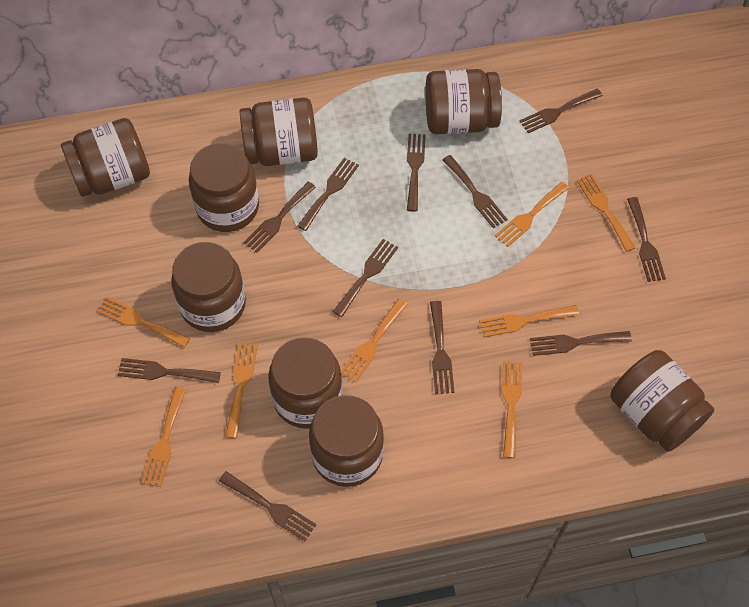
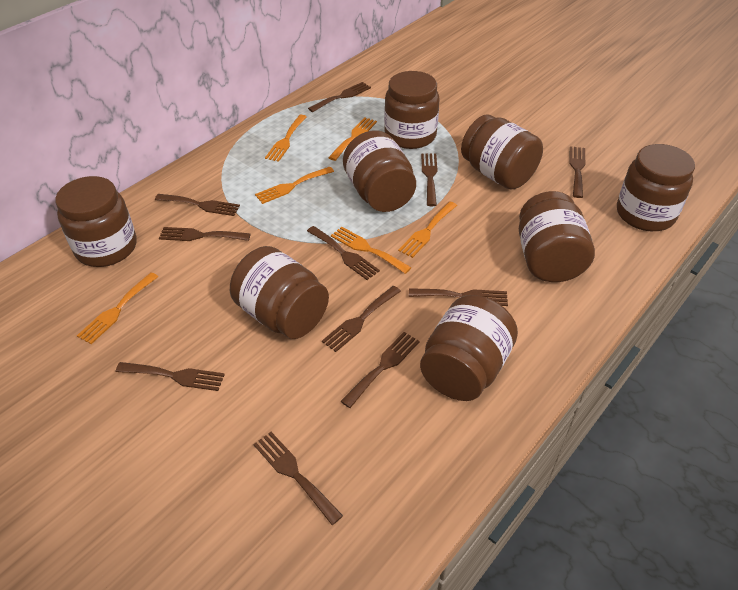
orange fork: [97,297,190,348] [141,387,186,487] [225,343,258,438] [341,299,408,383] [479,305,579,337] [495,182,569,247] [502,361,522,458] [577,174,636,252] = 8 -> [77,272,158,344] [255,167,334,204] [265,115,307,162] [328,117,377,161] [331,227,412,274] [398,201,457,258] = 6

